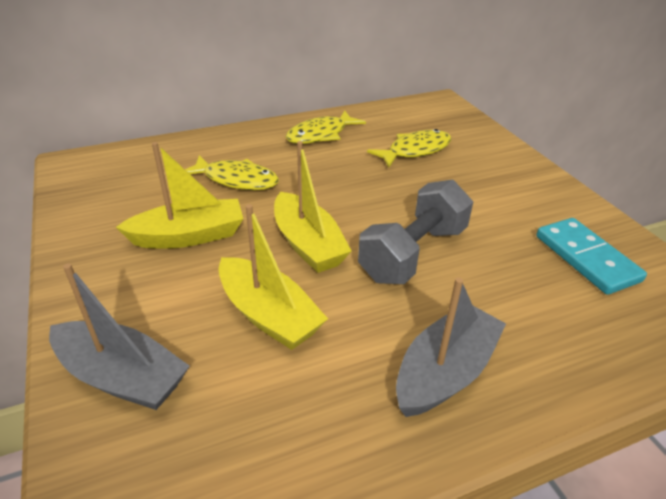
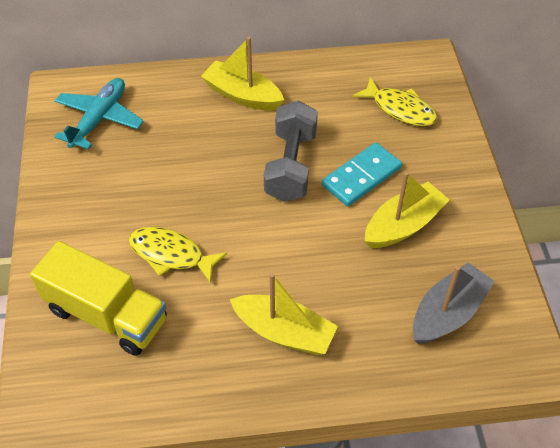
grey boat: [49,263,190,410] [396,277,506,417] = 2 -> [413,262,495,344] = 1
turquoise plane: none = 0 -> [54,78,144,150] = 1
yellow fish: [185,155,279,190] [286,111,366,144] [367,129,451,167] = 3 -> [129,227,227,284] [353,77,438,126] = 2
yellow truck: none = 0 -> [30,241,167,356] = 1

